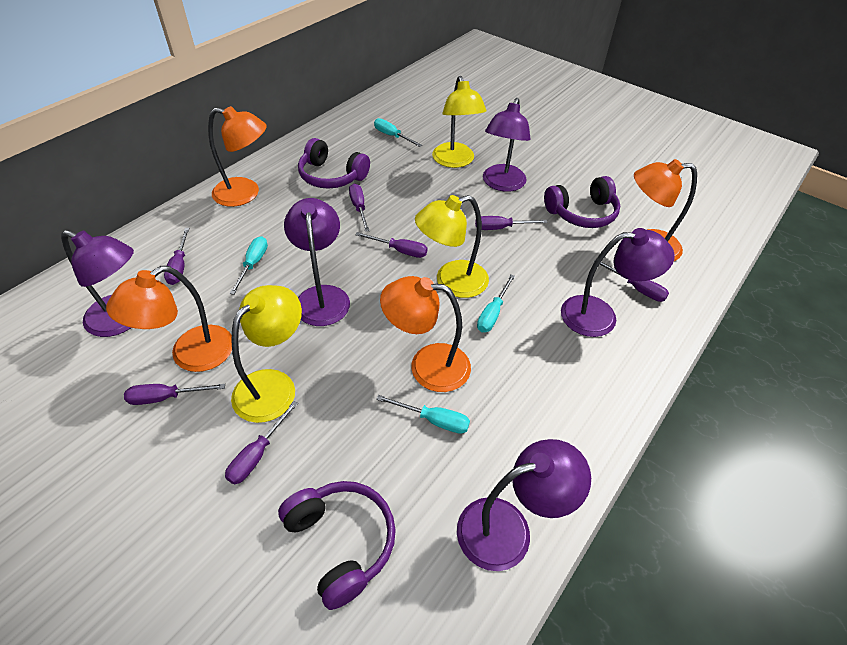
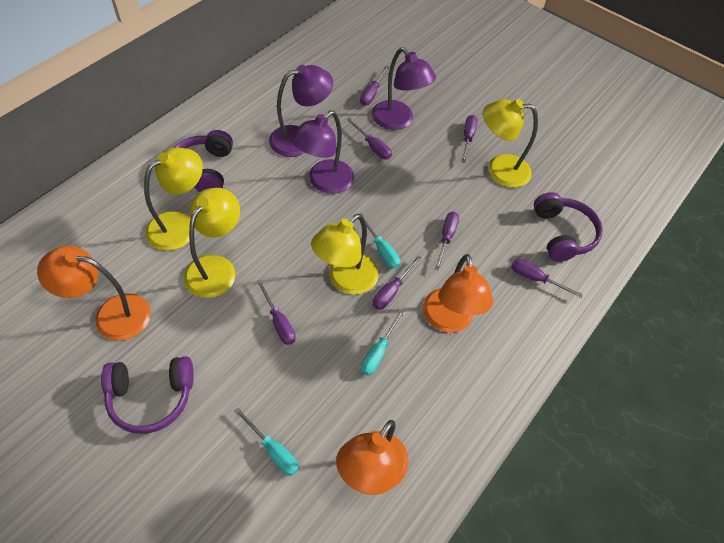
orange lamp: [106,266,232,372] [208,106,267,207] [380,276,471,392] [634,159,697,261] = 4 -> [37,246,151,340] [336,420,409,495] [423,254,493,333] = 3
purple lamp: [61,230,134,337] [284,198,350,326] [457,439,591,571] [483,98,530,192] [561,228,675,337] = 5 -> [269,65,333,157] [291,111,354,194] [372,47,436,130] = 3
turquoise screwdriver: [229,236,268,295] [374,118,422,147] [376,395,470,434] [477,275,515,332] = 4 -> [235,407,299,476] [360,213,400,269] [360,309,405,376] = 3
yellow lamp: [231,285,302,423] [415,195,489,298] [432,76,486,168] = 3 -> [144,147,203,251] [184,188,240,298] [311,214,379,295] [483,99,538,187] = 4

